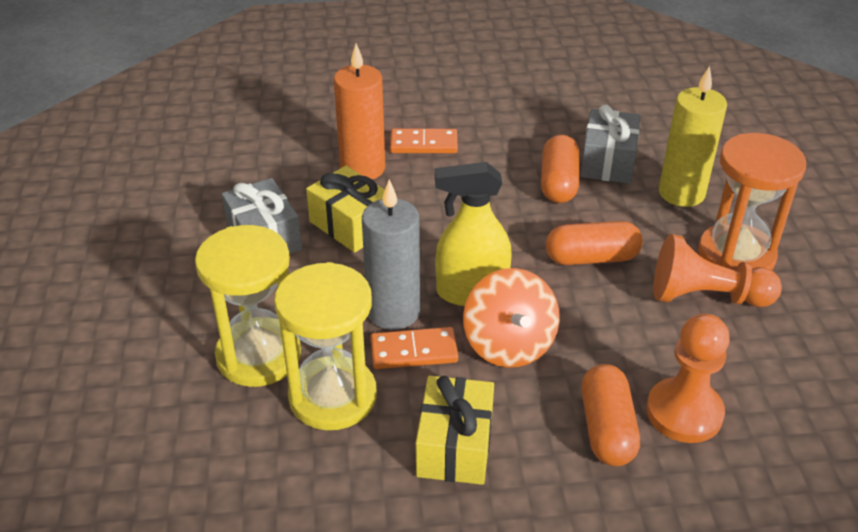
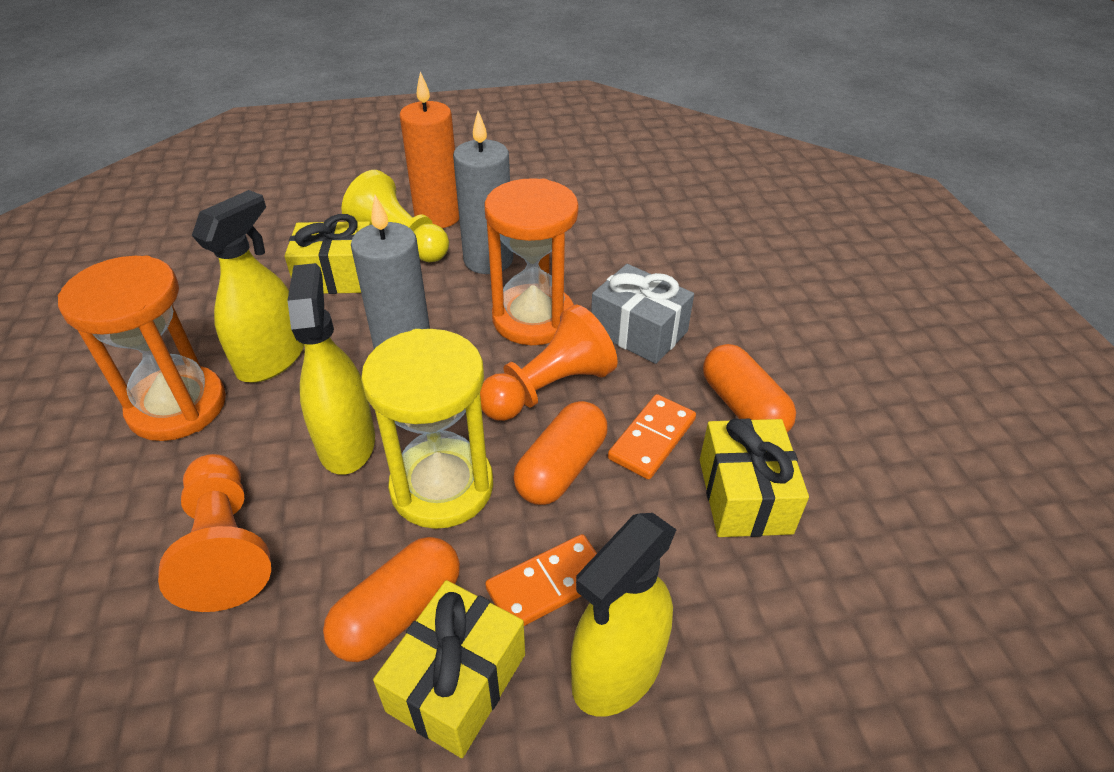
grey candle: [362,179,420,330] = 1 -> [351,195,430,349] [453,111,513,274] = 2
grey gift: [222,178,302,254] [580,105,640,184] = 2 -> [591,264,694,364] = 1
orange hourglass: [698,133,806,270] = 1 -> [58,255,226,441] [484,178,579,345] = 2
orange spinning top: [463,268,560,368] = 1 -> none = 0
yellow candle: [659,66,727,207] = 1 -> none = 0
yellow gift: [306,166,385,253] [416,376,494,485] = 2 -> [285,214,371,294] [373,580,525,758] [700,419,809,537] = 3
yellow hourglass: [195,225,301,387] [274,262,377,430] = 2 -> [361,329,493,529] = 1
yellow pawn: none = 0 -> [341,170,449,262] = 1
yellow spray bottle: [435,162,512,306] = 1 -> [192,190,304,383] [287,263,375,475] [571,513,677,717] = 3

